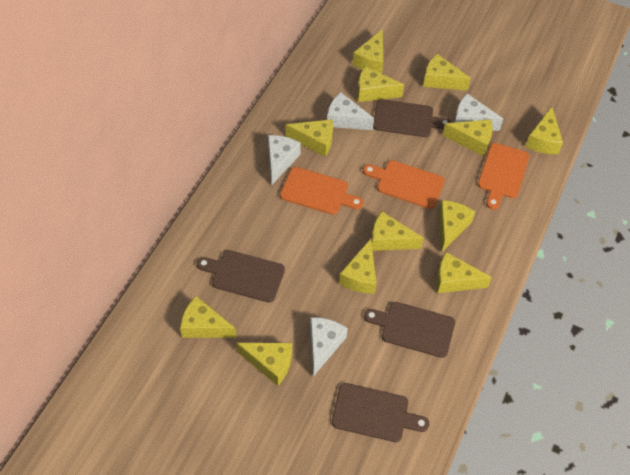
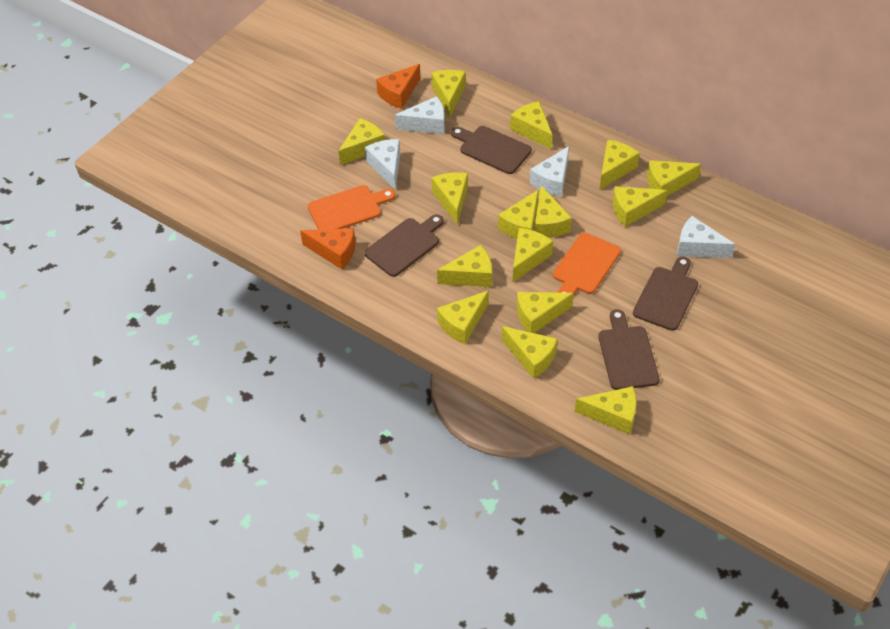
orange cheese: none = 0 -> [300,228,356,270] [376,64,421,109] = 2
orange cutting board: [280,167,363,215] [363,160,445,209] [478,143,529,210] = 3 -> [308,185,395,230] [553,233,621,294] = 2
yellow cheese: [180,296,237,338] [236,343,292,386] [286,119,333,157] [339,239,376,294] [352,30,384,74] [357,66,404,102] [371,211,424,251] [423,54,471,91] [436,252,492,293] [438,200,475,253] [442,119,492,157] [525,107,563,154] = 12 -> [338,118,385,165] [431,70,466,117] [432,172,468,225] [437,245,492,287] [437,290,489,344] [498,190,538,239] [501,326,558,379] [510,101,553,149] [513,228,553,282] [517,292,574,333] [535,186,572,238] [575,386,636,435] [600,140,640,190] [613,186,667,227] [647,160,701,197] = 15

